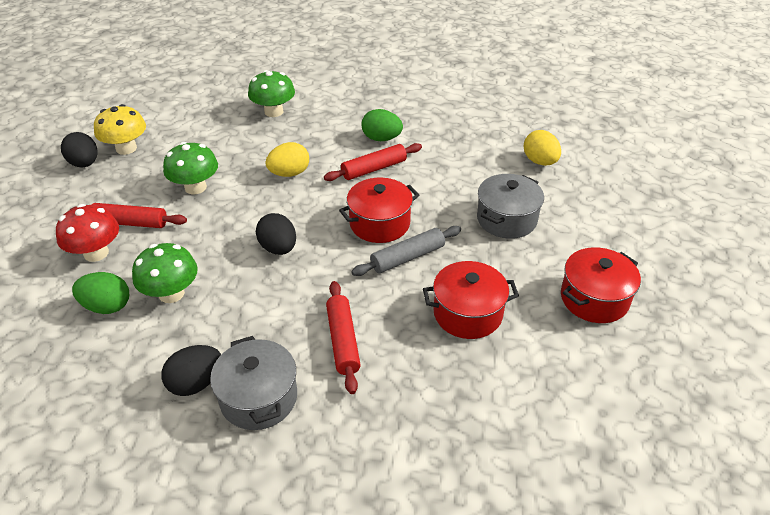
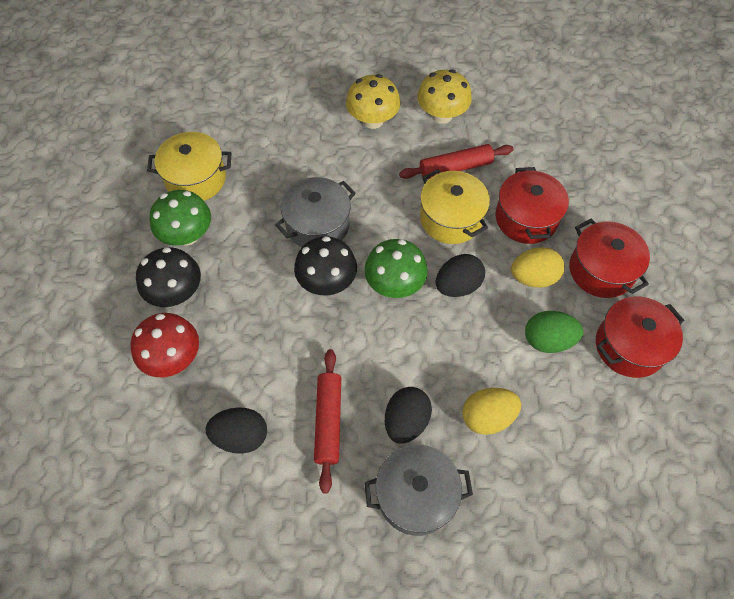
black mushroom: none = 0 -> [136,247,201,307] [294,236,357,295] = 2
green egg: [72,272,129,314] [361,109,403,141] = 2 -> [525,311,583,353] = 1
green mushroom: [132,243,198,303] [163,142,218,194] [248,70,295,117] = 3 -> [149,190,211,246] [364,239,428,298] = 2
grey rolling pin: [351,226,461,276] = 1 -> none = 0
red rolling pin: [70,203,187,228] [324,143,422,181] [326,281,361,394] = 3 -> [314,349,341,493] [399,144,514,179] = 2
yellow mushroom: [94,104,146,155] = 1 -> [346,74,401,129] [417,69,472,124] = 2
yellow pot: none = 0 -> [147,132,231,201] [420,169,490,244] = 2

